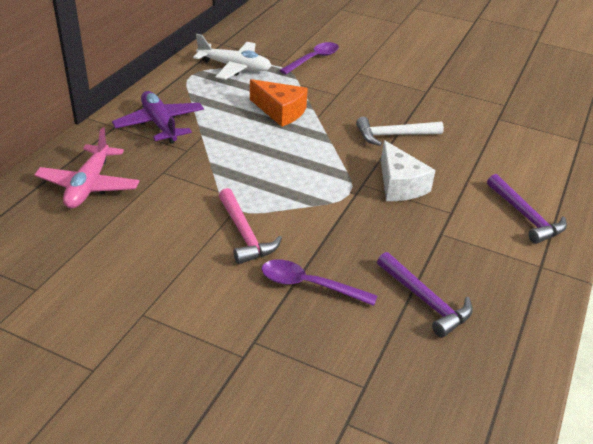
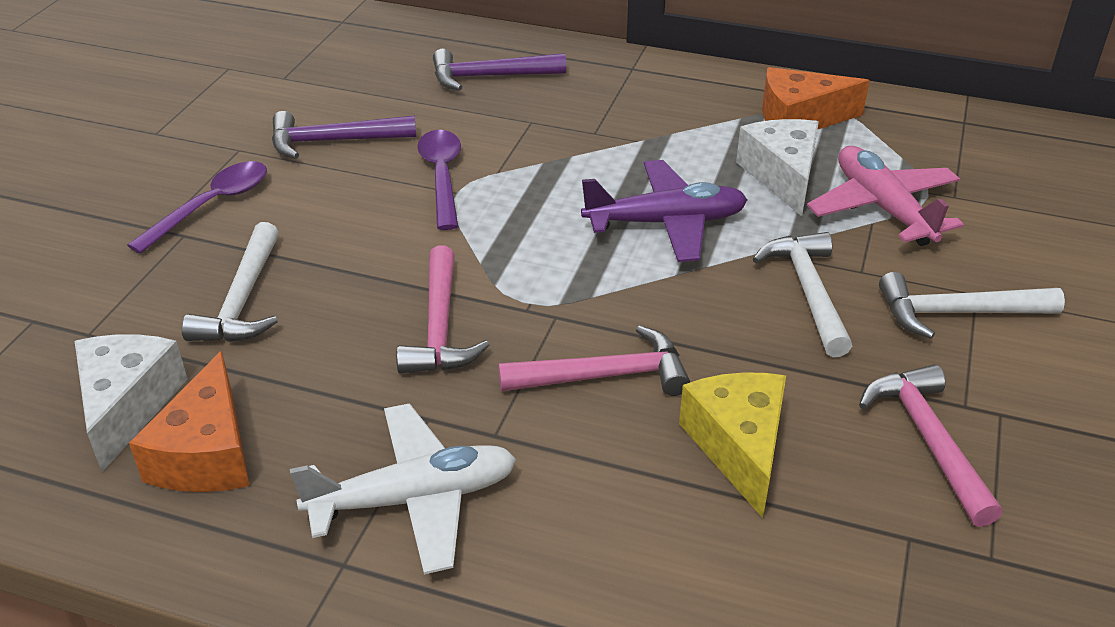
orange cheese: [250,79,308,127] = 1 -> [129,351,250,492] [762,67,870,130] = 2
pink hammer: [219,188,282,264] = 1 -> [396,245,490,374] [498,325,690,396] [859,364,1002,527] = 3
white cheese: [381,140,436,201] = 1 -> [75,334,188,472] [736,119,819,216] = 2
white hammer: [356,117,444,146] = 1 -> [182,222,279,342] [753,232,852,357] [879,272,1065,339] = 3
yellow cheese: none = 0 -> [679,372,786,518] = 1

